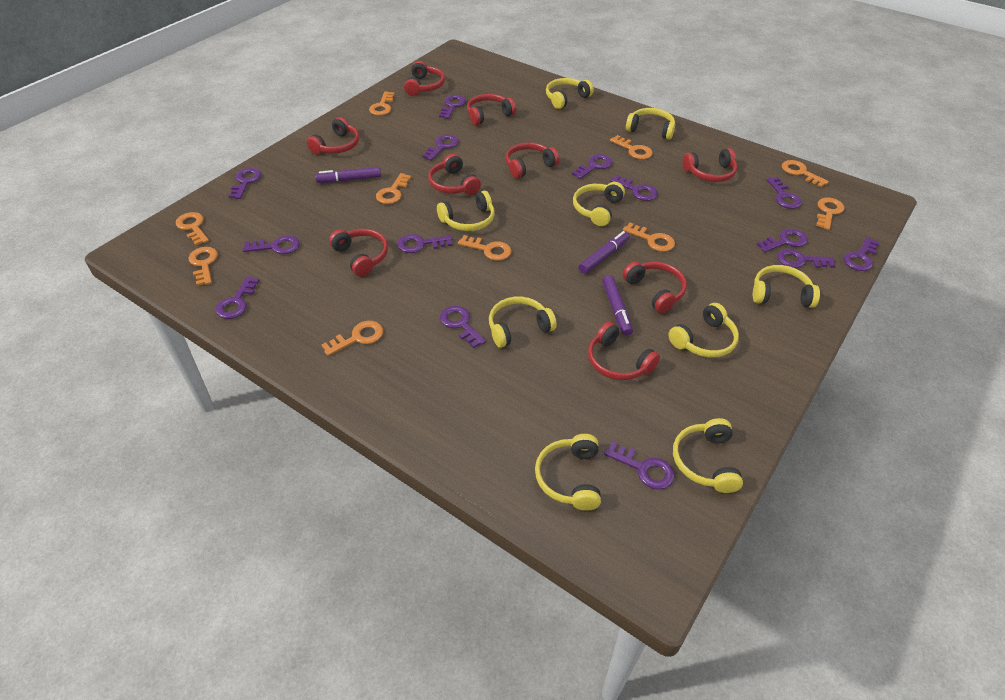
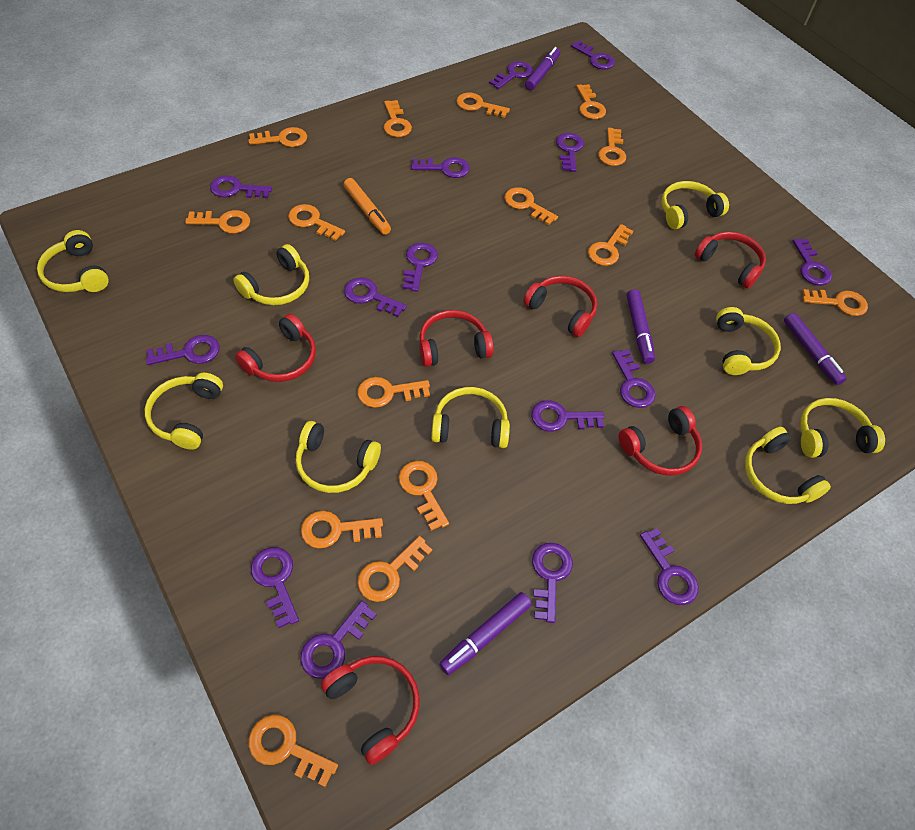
orange key: [176,212,209,245] [188,247,218,286] [322,321,383,356] [369,91,394,116] [376,173,411,204] [458,235,511,261] [610,135,653,159] [623,223,675,252] [782,160,829,187] [816,198,845,230] = 10 -> [185,210,250,233] [248,127,307,147] [249,715,338,787] [288,204,345,241] [301,511,383,548] [357,377,430,408] [357,536,432,602] [384,100,412,137] [399,461,449,531] [456,93,510,118] [504,187,558,225] [576,84,606,119] [588,224,633,266] [598,128,626,166] [802,289,868,316] = 15
orange marker: none = 0 -> [344,178,391,235] = 1
purple key: [216,276,260,319] [229,168,261,199] [243,235,300,254] [397,234,452,253] [422,134,459,161] [439,95,466,119] [440,306,486,348] [572,154,612,179] [604,441,675,490] [610,175,658,201] [757,229,808,252] [766,177,802,209] [777,249,835,268] [844,237,879,271] = 14 -> [146,335,220,365] [210,175,272,198] [251,547,299,628] [300,601,377,679] [344,277,407,317] [402,243,438,292] [411,157,470,178] [489,61,533,89] [531,400,604,432] [532,543,573,623] [556,133,584,172] [571,40,615,69] [612,349,655,408] [640,528,699,605] [793,239,832,285] = 15
purple marker: [315,167,381,183] [579,231,629,274] [602,275,633,336] = 3 -> [439,592,532,675] [525,47,560,90] [627,289,655,364] [784,313,847,385] = 4
red headphones: [307,117,359,154] [329,229,388,277] [404,61,445,96] [428,154,481,195] [467,94,516,125] [506,142,560,179] [588,322,660,380] [623,261,687,313] [683,148,737,182] = 9 -> [235,314,316,382] [321,656,420,765] [419,310,494,367] [523,276,597,337] [619,406,702,476] [695,231,766,288] = 6

